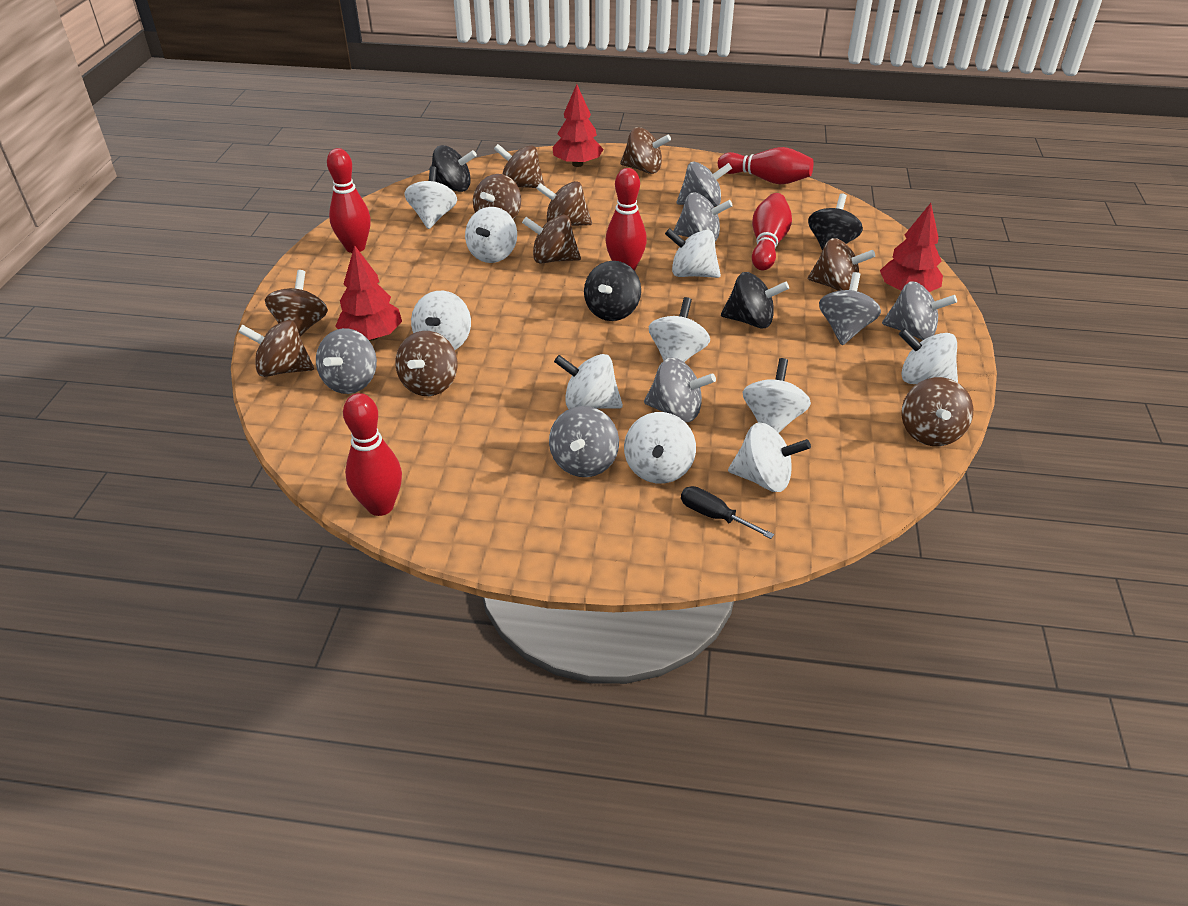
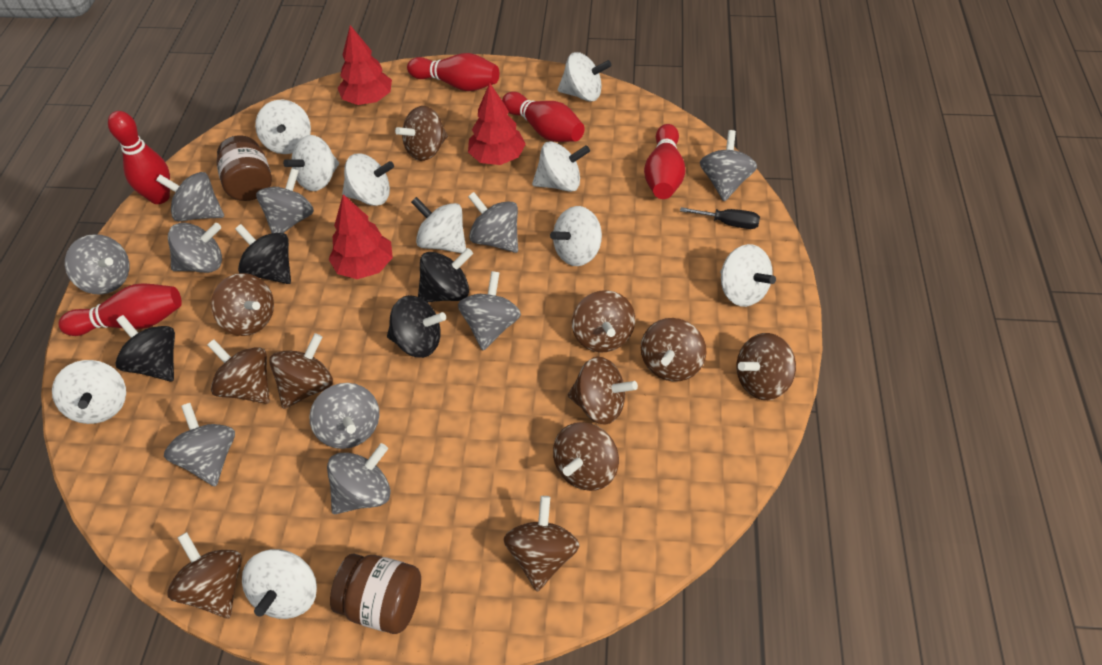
brown jar: none = 0 -> [216,135,272,201] [330,554,421,634] = 2
brown spinning top: [238,320,314,377] [265,270,328,336] [396,331,457,396] [473,174,521,220] [494,144,545,188] [522,215,581,264] [536,181,592,226] [620,127,671,174] [808,238,875,291] [902,377,973,446] = 10 -> [167,532,242,618] [207,339,270,404] [211,273,274,336] [269,333,333,409] [395,106,448,161] [504,496,579,592] [553,422,619,491] [568,357,638,424] [572,290,635,353] [641,318,706,382] [737,333,796,400] = 11
grey spinning top: [316,328,377,394] [549,406,619,477] [644,358,716,422] [674,193,733,241] [677,162,732,207] [819,272,881,345] [882,282,957,340] = 7 -> [65,234,129,295] [156,172,224,222] [164,403,235,487] [168,223,222,273] [256,168,314,233] [309,383,379,449] [327,443,391,514] [458,271,521,350] [468,192,518,253] [700,130,757,201] = 10

